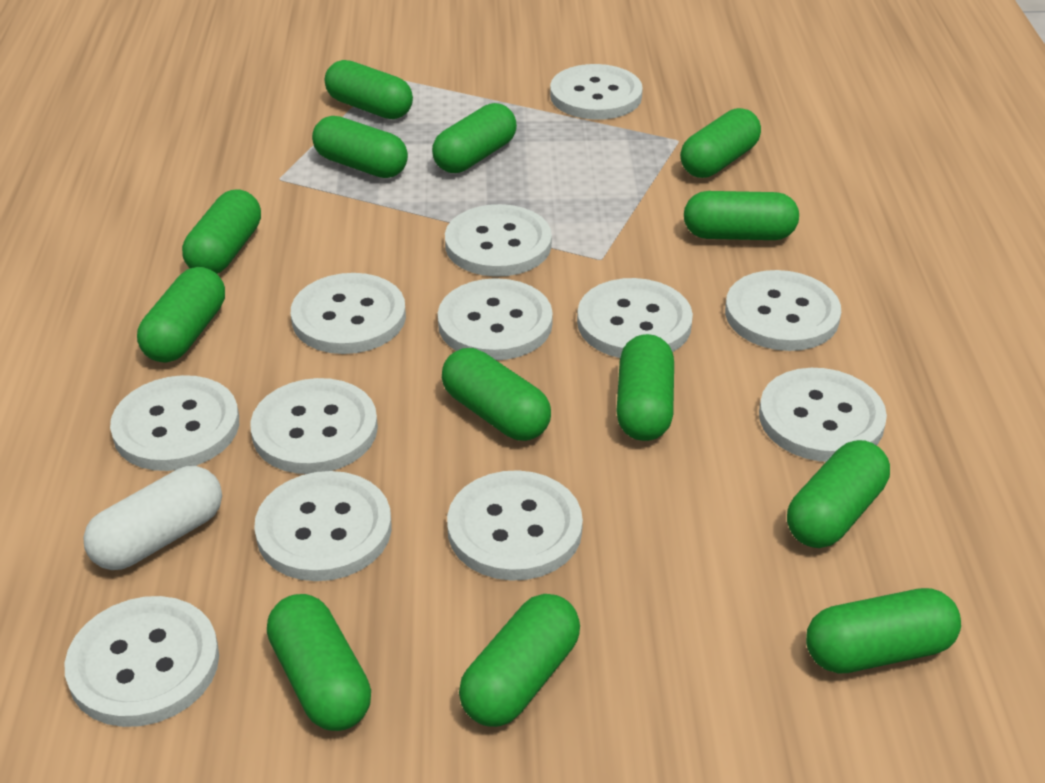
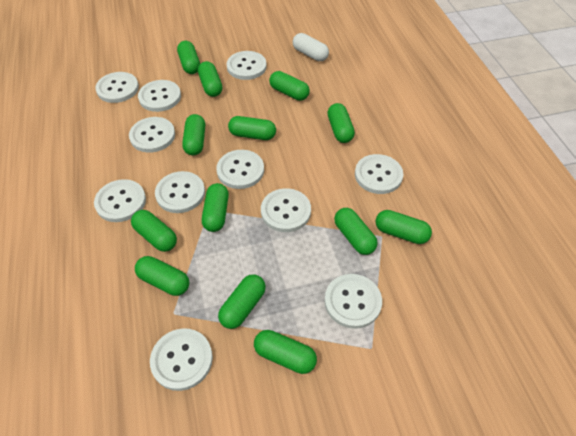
white button: [64,596,219,727] [110,375,239,471] [250,378,378,474] [254,471,392,581] [291,273,406,354] [438,278,553,360] [445,204,552,277] [447,470,583,581] [550,64,643,120] [577,278,693,358] [725,270,841,351] [759,368,887,462] = 12 -> [94,179,146,222] [95,72,139,103] [129,117,175,153] [138,80,181,112] [150,328,213,391] [155,171,205,213] [217,150,264,189] [227,51,267,80] [261,188,311,232] [324,274,382,329] [355,154,403,194] = 11

